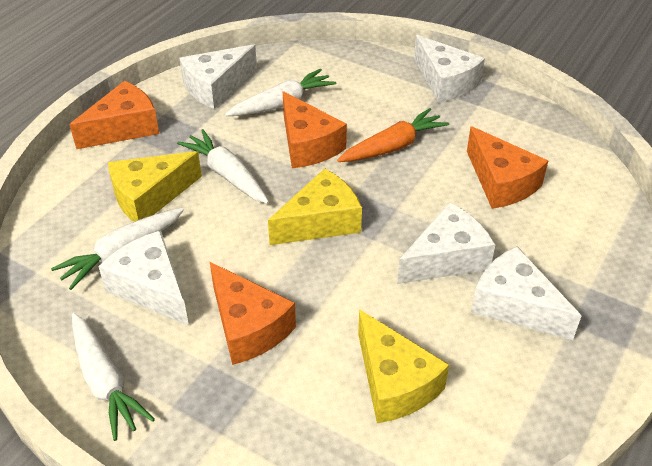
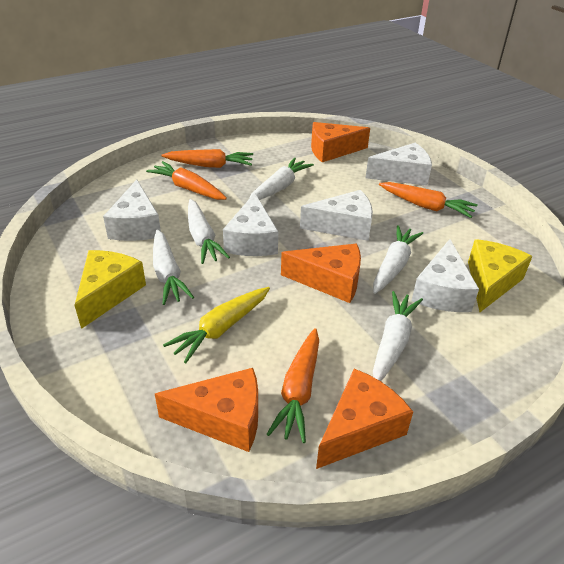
orange carrot: [337,108,449,162] = 1 -> [146,161,227,200] [161,149,253,168] [267,328,319,443] [379,182,478,218] = 4
white carrot: [51,208,184,290] [72,313,155,441] [177,129,269,204] [225,69,336,116] = 4 -> [153,229,194,305] [188,199,230,264] [249,157,314,200] [373,225,423,294] [373,291,423,381] = 5
yellow carrot: none = 0 -> [163,287,270,363] = 1
yellow cheese: [108,151,202,222] [268,168,362,245] [358,309,449,423] = 3 -> [74,250,146,329] [468,239,532,312] = 2

